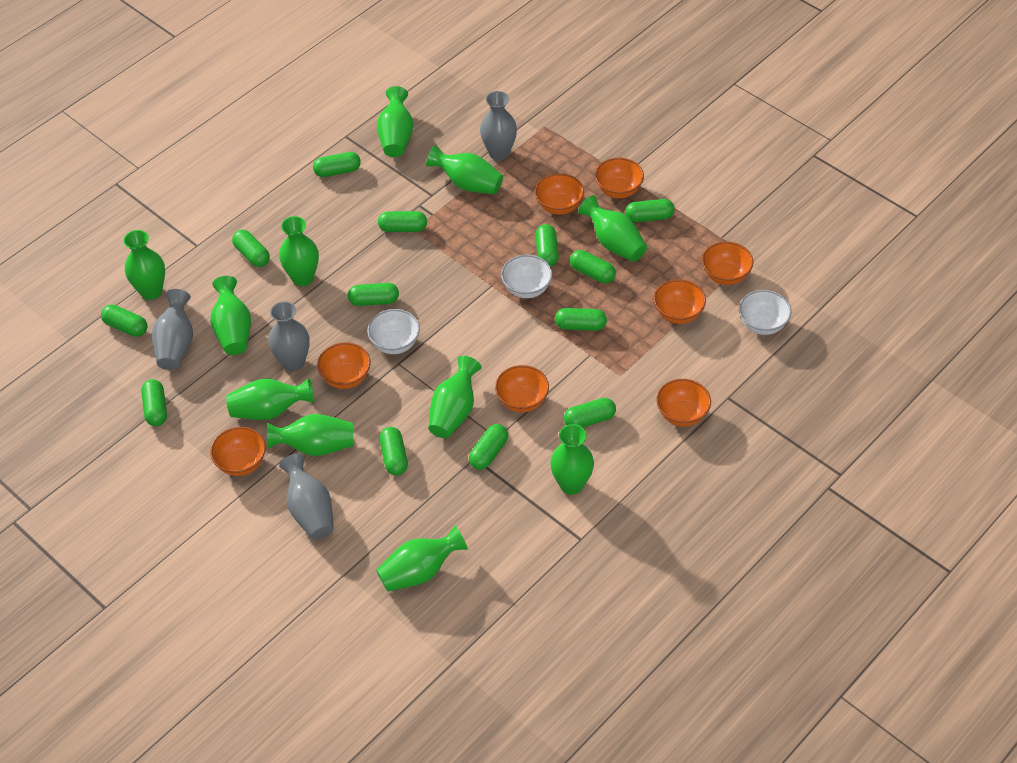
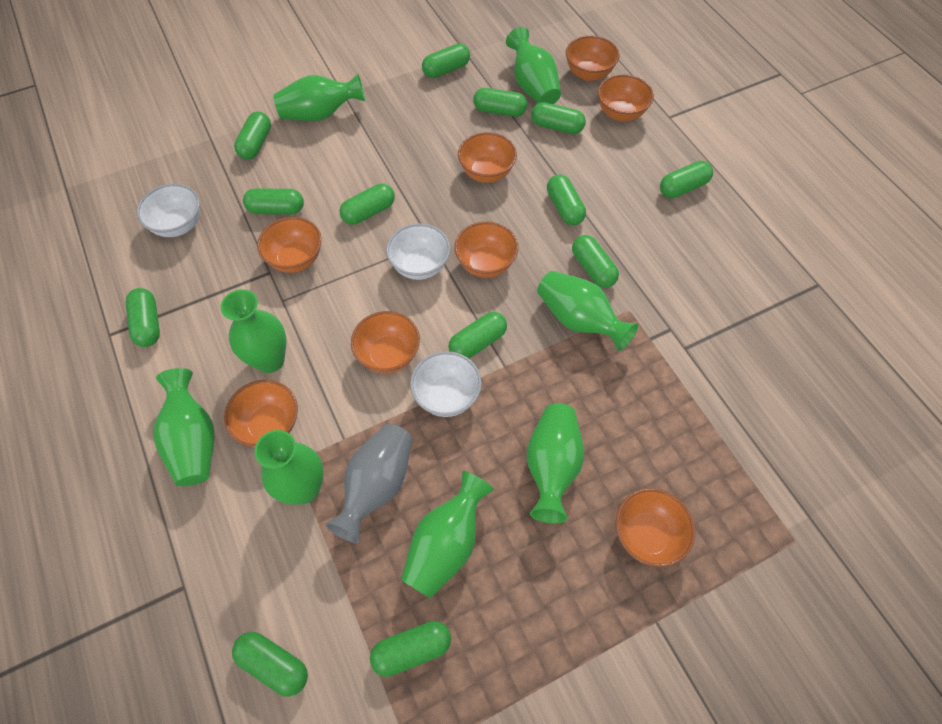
green vase: [123,230,165,300] [210,276,251,355] [226,378,314,420] [267,414,354,456] [279,216,319,286] [376,525,468,592] [377,86,414,157] [426,145,503,194] [428,356,481,438] [550,424,594,495] [578,195,647,262] = 11 -> [153,368,215,486] [221,289,287,373] [255,430,324,505] [273,74,365,121] [401,471,494,598] [506,27,561,104] [526,403,584,523] [537,271,638,351] = 8
grey vase: [152,289,193,370] [268,301,310,372] [279,453,334,540] [480,91,517,161] = 4 -> [325,424,412,543] = 1

